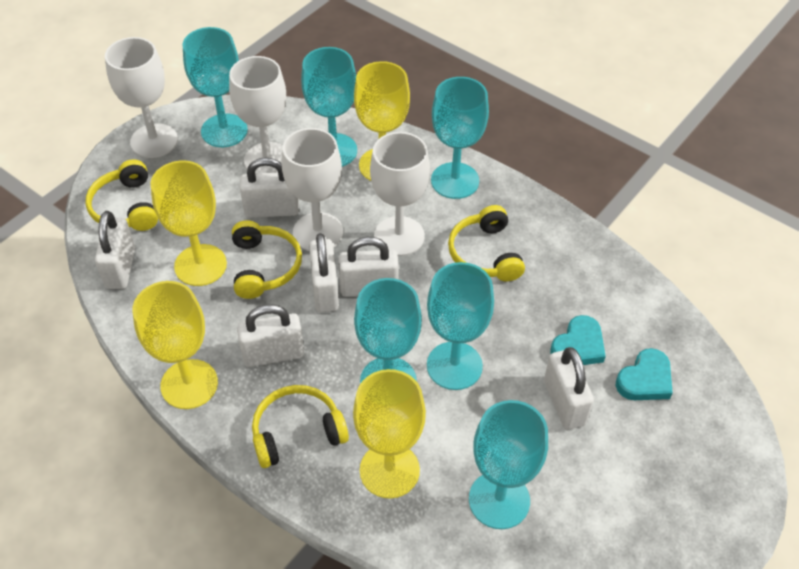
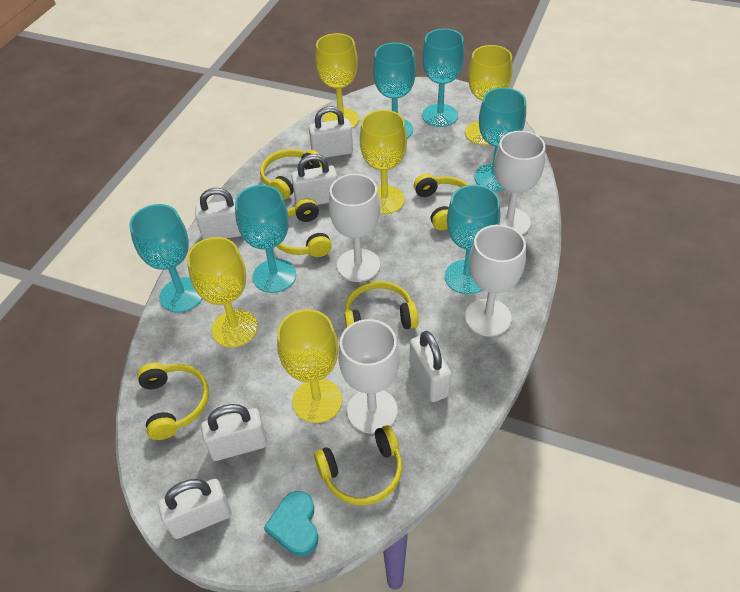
turquoise heart: [550,315,606,365] [616,348,673,400] = 2 -> [264,491,318,556] = 1
yellow goblet: [133,281,218,409] [150,161,227,286] [353,369,426,499] [354,61,410,181] = 4 -> [187,237,258,348] [277,309,342,423] [315,33,359,128] [360,110,407,214] [465,45,513,145] = 5
yellow headphones: [86,159,158,231] [232,220,302,299] [252,385,349,468] [448,205,525,282] = 4 -> [137,363,209,440] [260,149,322,200] [276,198,332,257] [314,425,402,505] [344,281,419,329] [414,174,469,230] = 6

